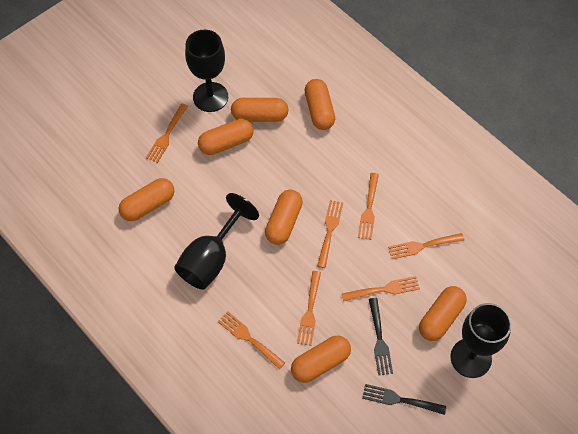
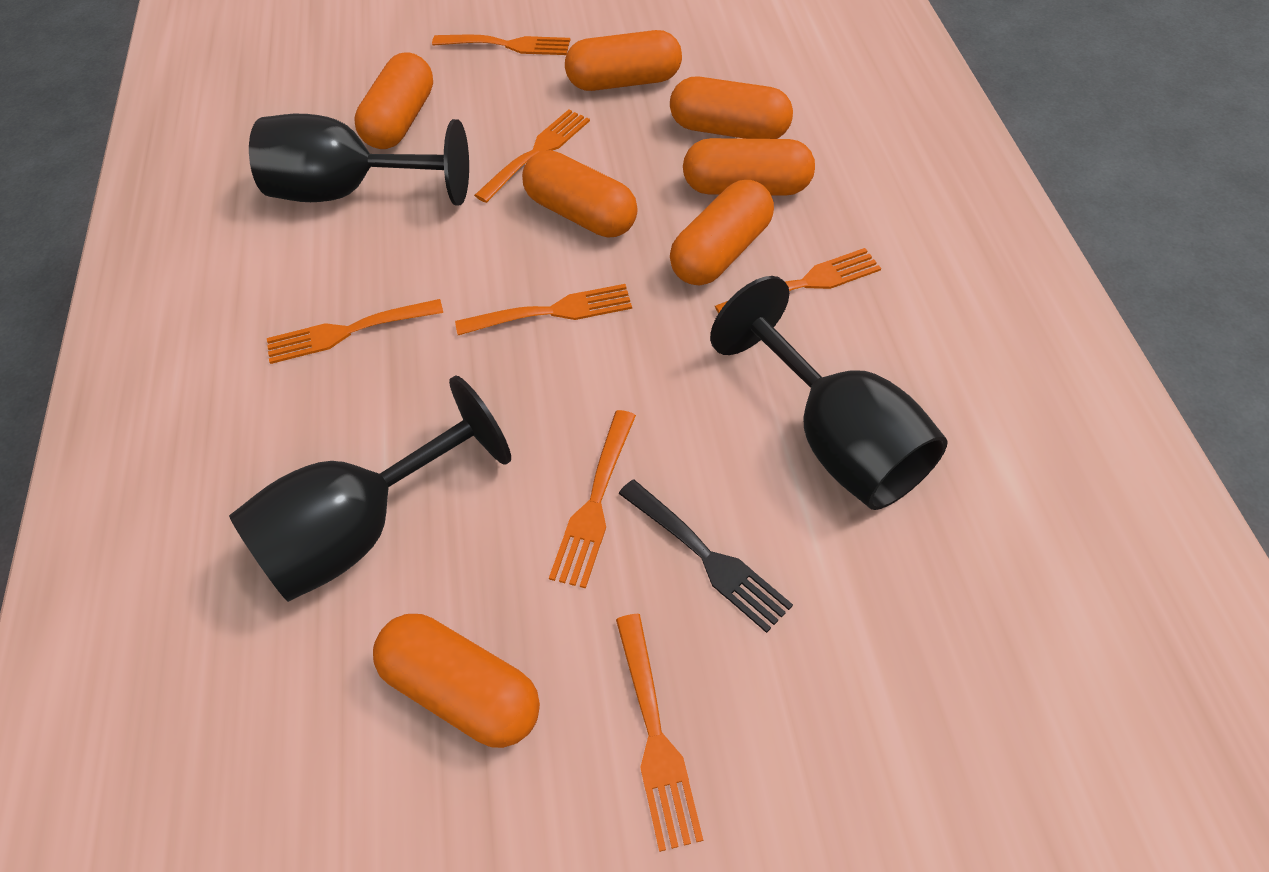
black fork: [362,384,446,415] [369,298,393,375] = 2 -> [618,480,793,633] = 1

